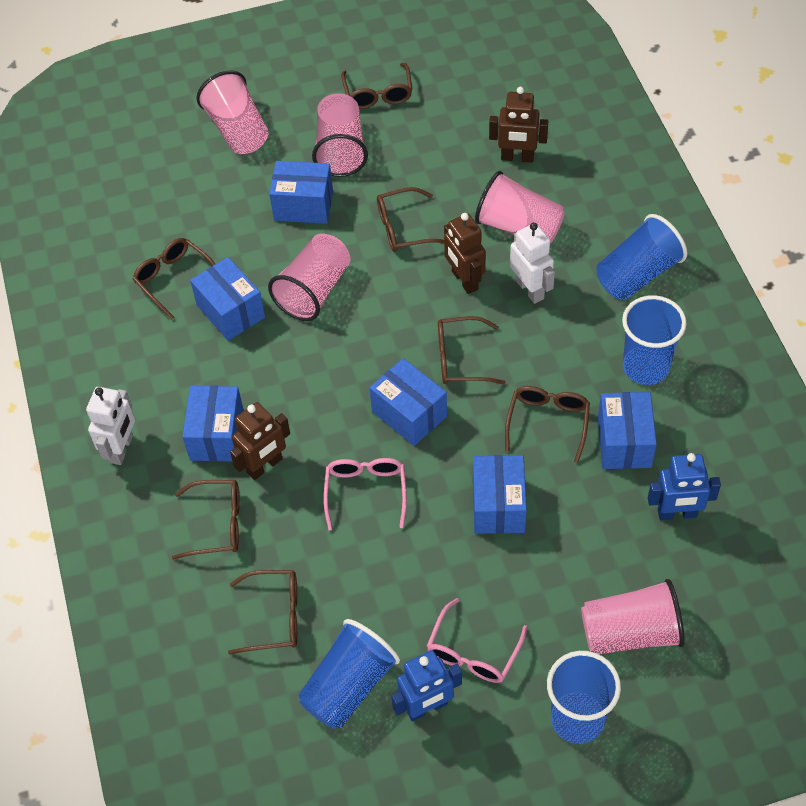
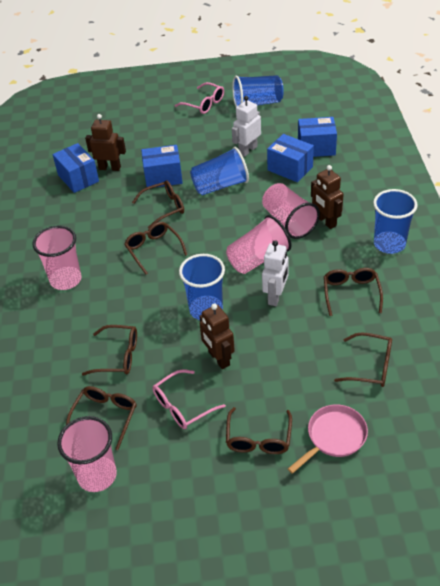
blue box: [182,386,244,461] [190,257,265,341] [269,161,333,224] [369,358,447,446] [473,455,527,534] [598,392,657,469] = 6 -> [52,143,99,193] [141,145,183,188] [267,134,314,182] [298,117,337,157] = 4
blue robot: [391,650,462,722] [648,453,721,520] = 2 -> none = 0
pink cup: [197,71,269,154] [268,233,351,321] [312,93,368,177] [475,171,565,244] [581,579,685,654] = 5 -> [32,226,82,290] [57,416,117,492] [226,215,292,274] [262,183,320,239] = 4
pink pan: none = 0 -> [288,405,368,474] = 1

